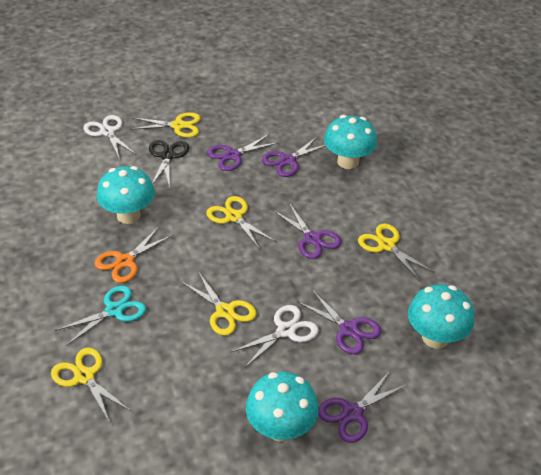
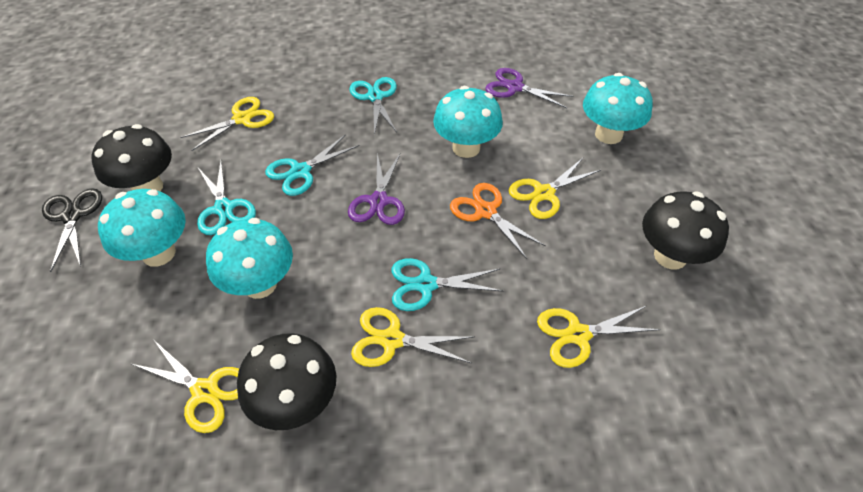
black mushroom: none = 0 -> [91,124,172,192] [237,333,336,430] [642,191,729,269] = 3
purple scissors: [207,134,280,171] [262,136,326,177] [273,203,341,259] [298,290,382,355] [318,371,408,443] = 5 -> [348,153,405,225] [485,68,574,108] = 2
turquoise scissors: [55,286,146,346] = 1 -> [197,161,256,235] [265,135,360,196] [349,77,397,135] [391,258,504,311] = 4
white scissors: [83,115,136,160] [231,305,319,367] = 2 -> none = 0

